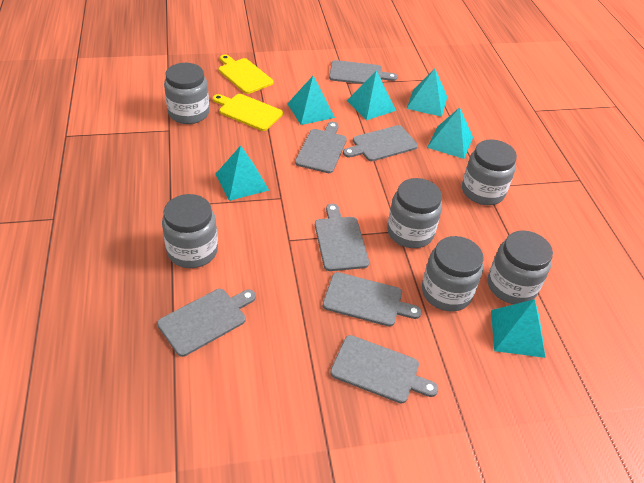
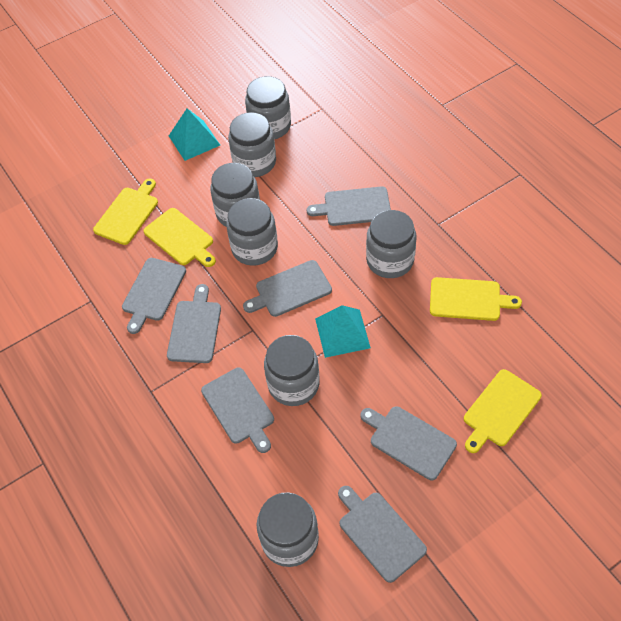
grey jar: [162,194,218,268] [164,63,209,124] [387,178,442,248] [422,236,484,311] [462,139,517,205] [488,230,553,304] = 6 -> [210,163,260,227] [226,198,278,266] [228,112,276,177] [245,76,291,139] [257,492,319,567] [264,335,320,406] [366,210,416,278] = 7
turquoise pyramid: [216,145,269,201] [287,76,335,125] [347,71,396,120] [407,68,447,117] [427,107,473,159] [491,299,546,358] = 6 -> [169,108,220,161] [315,305,371,358] = 2
yellow cutting board: [213,94,283,131] [219,55,274,94] = 2 -> [93,179,158,245] [143,208,216,267] [430,277,522,321] [464,369,542,453] = 4

